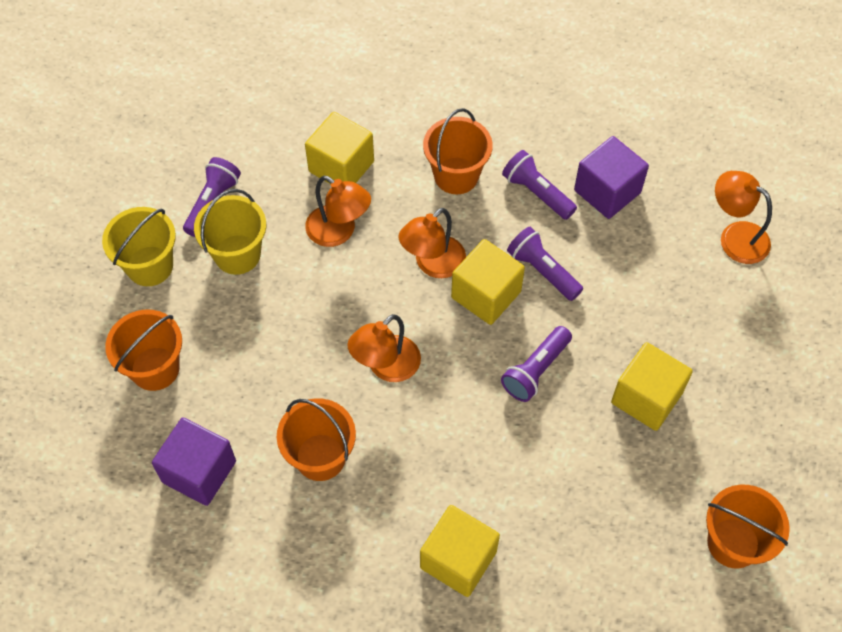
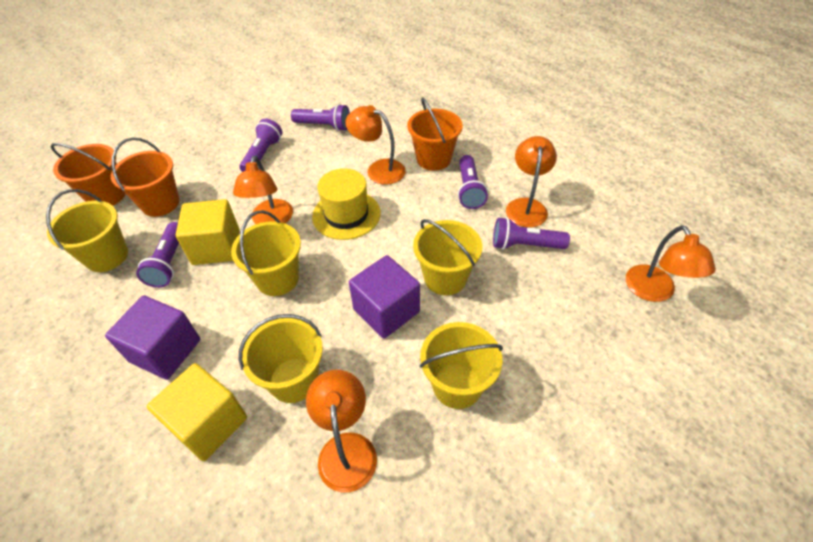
orange bucket: [105,310,182,391] [277,398,356,481] [423,108,493,194] [706,485,790,568] = 4 -> [50,143,126,206] [111,138,180,217] [407,97,463,171] = 3
orange lamp: [305,176,371,247] [347,314,421,382] [398,208,466,278] [715,171,772,264] = 4 -> [233,156,293,224] [306,370,377,493] [345,105,406,185] [506,136,557,227] [626,225,716,302] = 5
purple flashlight: [183,157,241,237] [501,326,572,402] [502,150,577,220] [507,227,583,301] = 4 -> [136,222,179,288] [240,119,282,172] [291,104,350,131] [458,155,488,209] [493,217,570,250] = 5
yellow bucket: [102,207,176,286] [194,189,266,275] = 2 -> [46,189,128,272] [231,210,301,296] [239,314,323,403] [413,219,482,295] [420,322,503,409] = 5
yellow cube: [305,112,374,184] [420,505,500,597] [451,239,525,325] [611,342,693,431] = 4 -> [147,363,247,461] [176,199,240,265] = 2
yellow hat: none = 0 -> [312,168,381,240] = 1

